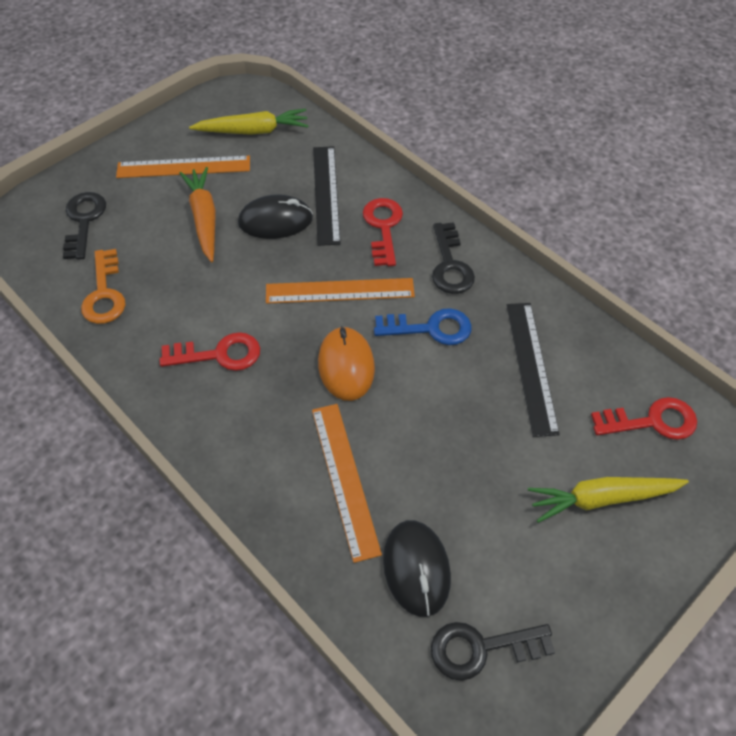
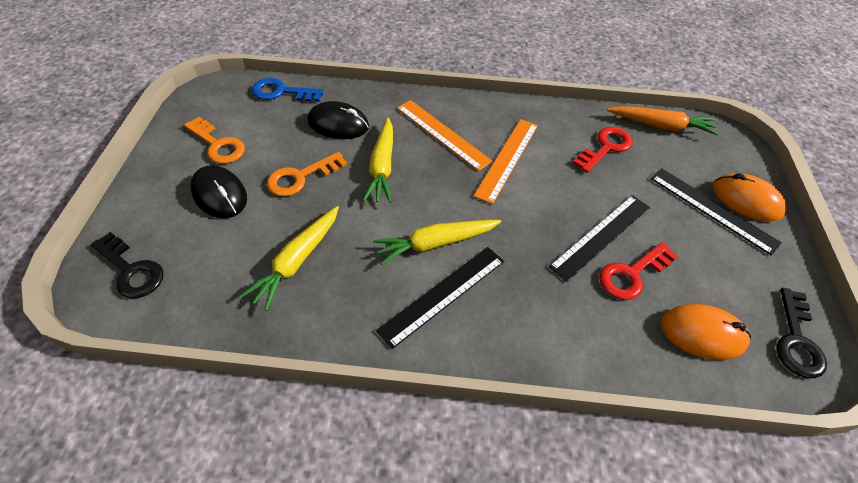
black key: [63,192,106,260] [431,622,555,681] [432,222,475,294] = 3 -> [91,232,163,298] [776,288,827,378] = 2
black ruler: [313,146,341,246] [507,303,560,437] = 2 -> [376,247,504,349] [549,195,650,282] [651,168,782,256] = 3
orange key: [81,249,125,324] = 1 -> [184,117,245,164] [267,152,347,197] = 2
orange mouse: [318,326,375,401] = 1 -> [661,304,751,360] [713,173,786,221] = 2
orange ruler: [116,156,250,178] [266,278,415,304] [312,404,382,563] = 3 -> [397,100,493,171] [474,119,538,204] = 2
red key: [160,332,260,371] [363,198,403,266] [591,397,697,440] = 3 -> [573,127,633,173] [600,242,678,300] = 2
yellow carrot: [189,109,308,135] [528,477,689,523] = 2 -> [241,206,339,311] [363,117,393,203] [373,220,501,265] = 3

